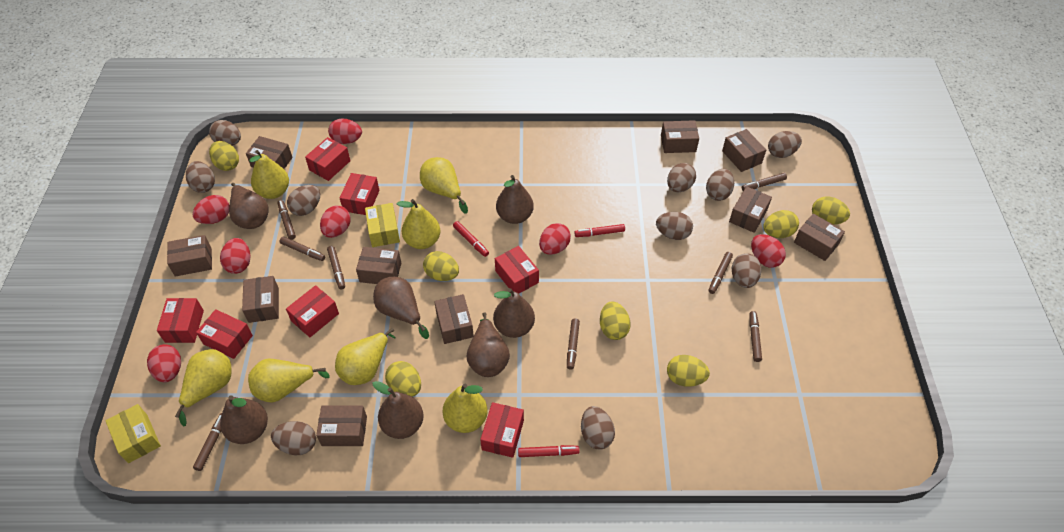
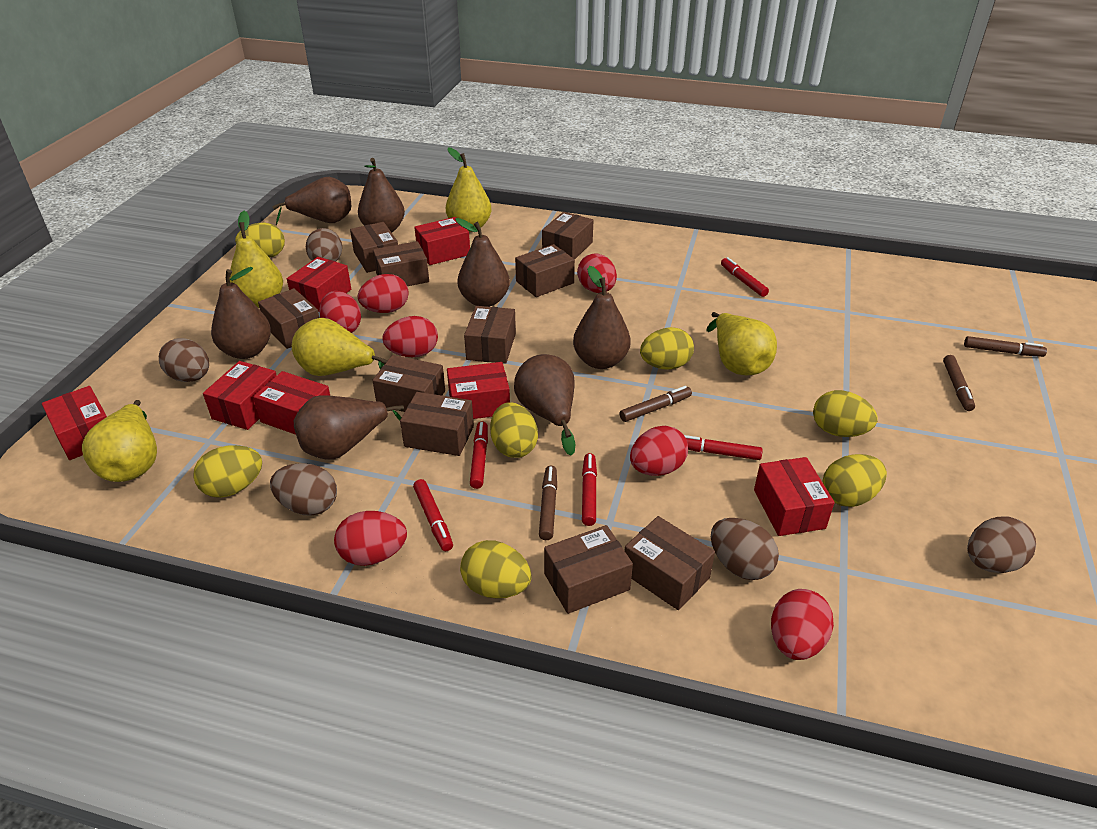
brown egg: [186,161,215,193] [209,120,241,146] [271,421,316,455] [287,185,320,216] [581,406,615,450] [656,212,693,240] [667,163,696,192] [706,169,734,201] [732,253,761,288] [768,131,802,158] = 10 -> [159,338,209,382] [270,463,337,516] [306,228,342,262] [711,518,779,580] [967,516,1036,573] = 5
brown marker: [193,413,222,471] [277,200,296,240] [279,236,325,261] [327,246,345,290] [567,318,580,370] [708,252,733,294] [742,173,787,191] [750,311,762,362] = 8 -> [539,466,557,540] [620,386,692,422] [943,355,975,411] [964,336,1047,357] = 4
red marker: [453,221,489,257] [518,445,579,457] [574,224,625,237] = 3 -> [413,479,453,551] [470,421,488,489] [582,453,597,526] [684,435,763,460] [721,257,769,297] = 5
yellow box: [106,404,161,463] [365,203,400,247] = 2 -> none = 0
yellow pear: [175,349,232,427] [248,358,330,403] [249,150,289,199] [335,328,396,385] [397,199,441,249] [420,157,468,214] [443,384,488,433] = 7 -> [82,400,157,482] [229,211,283,308] [292,318,388,376] [446,147,491,232] [706,312,777,375] = 5

